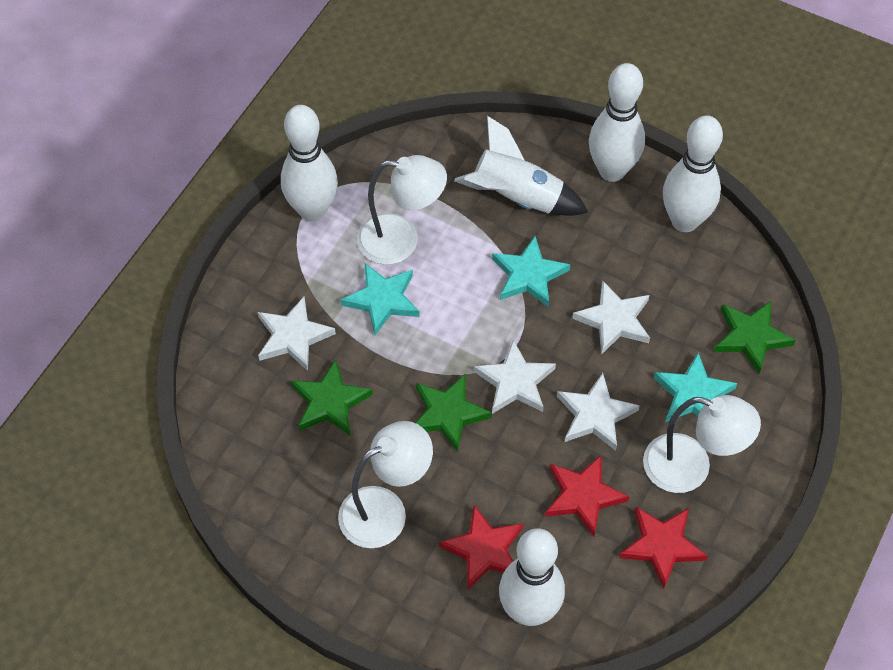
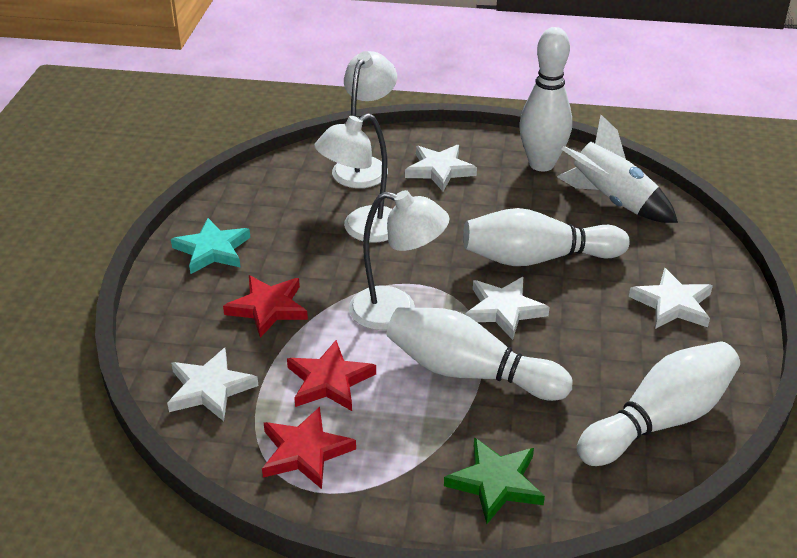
green star: [291,360,373,436] [415,374,492,452] [714,301,796,374] = 3 -> [444,437,545,524] = 1
turquoise star: [341,263,420,335] [492,236,570,307] [654,352,737,422] = 3 -> [171,218,250,274] = 1

